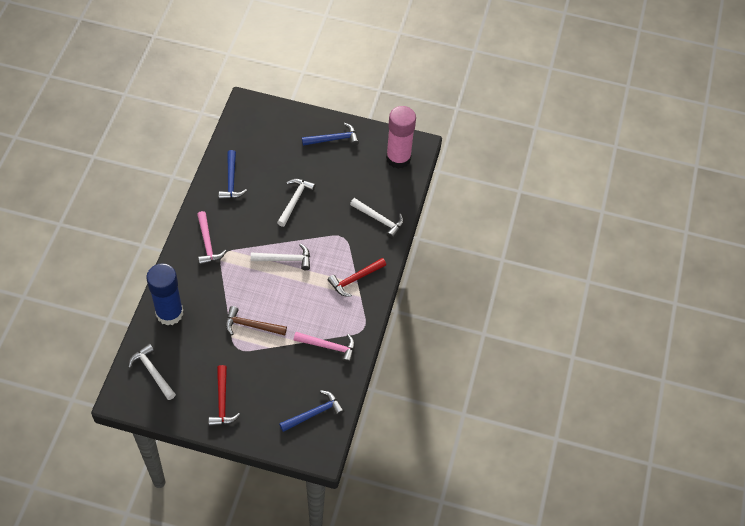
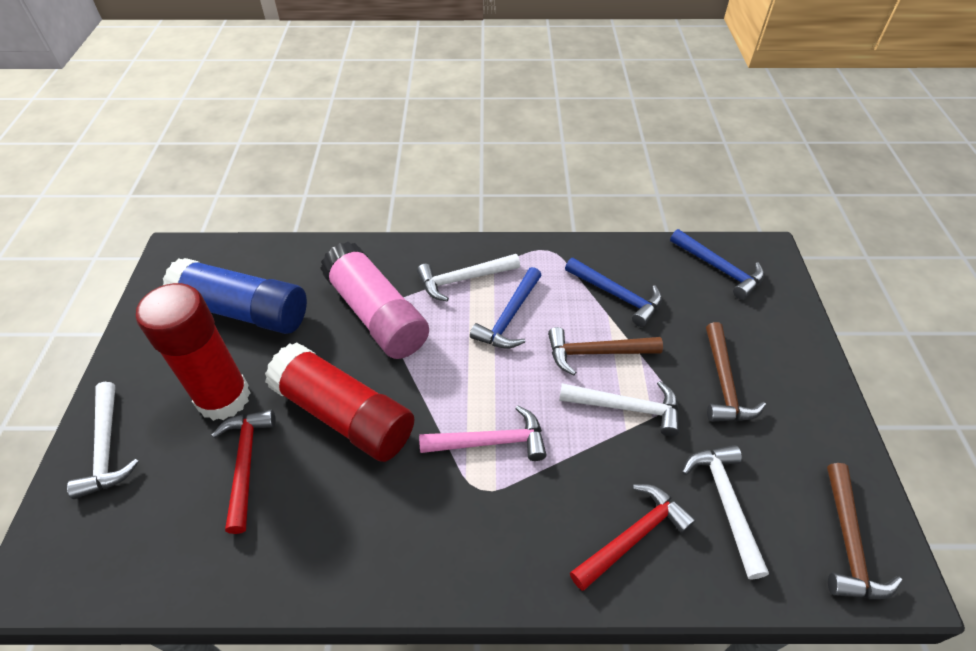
brown hammer: [225,306,287,335] = 1 -> [548,327,663,375] [706,322,766,422] [827,463,902,599] = 3
pink hammer: [197,211,226,265] [294,332,355,364] = 2 -> [419,406,547,461] = 1
red glue stick: none = 0 -> [136,283,251,421] [265,342,414,462] = 2

